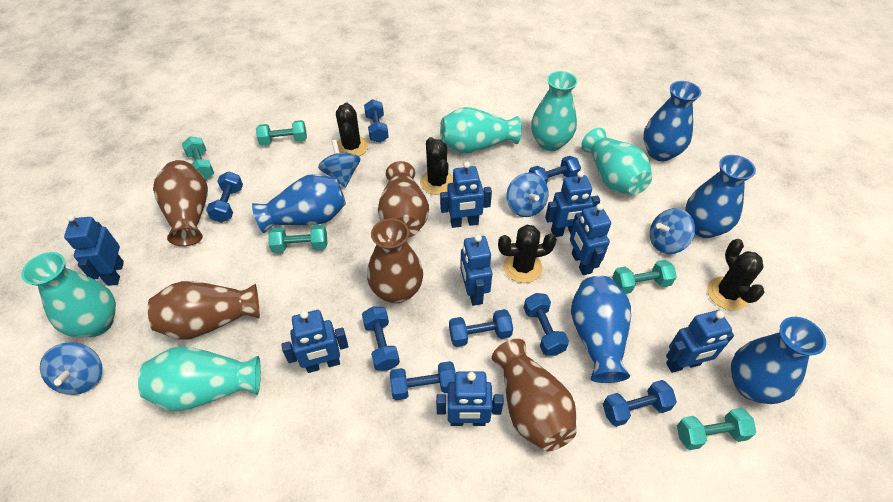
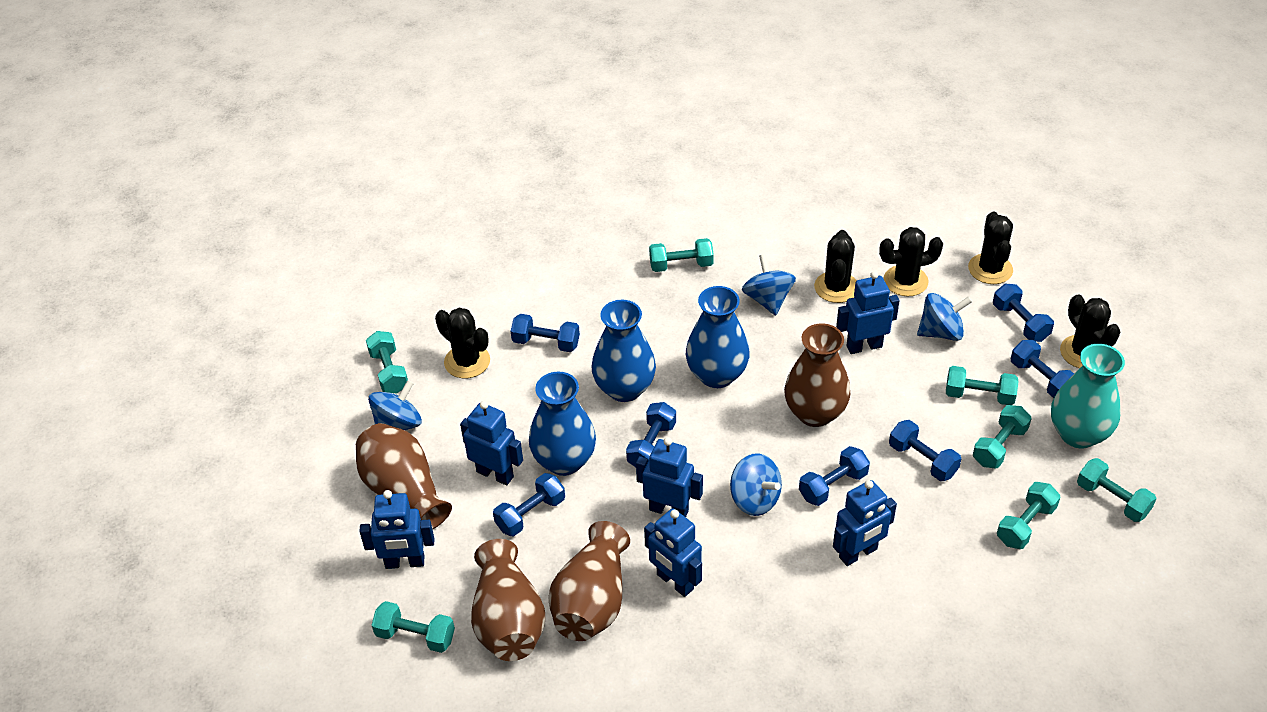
black cactus: [336,103,368,156] [420,137,453,195] [498,225,557,283] [707,239,765,311] = 4 -> [435,308,490,378] [814,230,857,303] [879,227,943,296] [968,212,1013,284] [1060,294,1120,368] = 5
blue dumbbell: [206,172,243,223] [362,306,400,371] [364,99,389,143] [390,361,456,400] [449,309,513,347] [524,293,569,356] [529,156,581,184] [603,380,677,427] = 8 -> [493,473,565,536] [511,314,580,352] [626,402,676,467] [799,446,870,506] [889,420,961,481] [993,284,1054,342] [1010,340,1074,398] = 7
blue robot: [64,214,124,286] [281,310,348,373] [436,371,504,426] [440,162,492,228] [460,234,492,306] [545,171,600,237] [570,204,611,275] [666,310,734,373] = 8 -> [359,490,434,569] [460,401,523,485] [636,437,703,517] [644,508,702,597] [833,480,897,566] [836,271,900,354] = 6
blue vase: [252,174,346,233] [571,276,631,383] [643,81,701,161] [685,155,756,238] [731,317,826,404] = 5 -> [529,371,596,476] [592,300,656,402] [686,286,750,388] = 3
brown vase: [148,281,260,340] [153,160,208,246] [367,218,423,303] [378,161,429,238] [492,339,576,451] = 5 -> [356,423,452,529] [471,539,545,661] [548,521,630,641] [784,323,850,427] = 4
turquoise dumbbell: [182,136,214,180] [256,120,307,146] [268,225,327,253] [612,260,677,294] [677,408,756,450] = 5 -> [366,331,408,393] [372,601,455,653] [649,238,714,272] [946,366,1019,405] [973,405,1032,468] [997,482,1060,549] [1077,458,1157,522] = 7
turquoise vase: [21,252,116,337] [138,346,261,411] [440,107,522,154] [531,71,578,151] [581,128,652,195] = 5 -> [1051,344,1125,448] = 1

